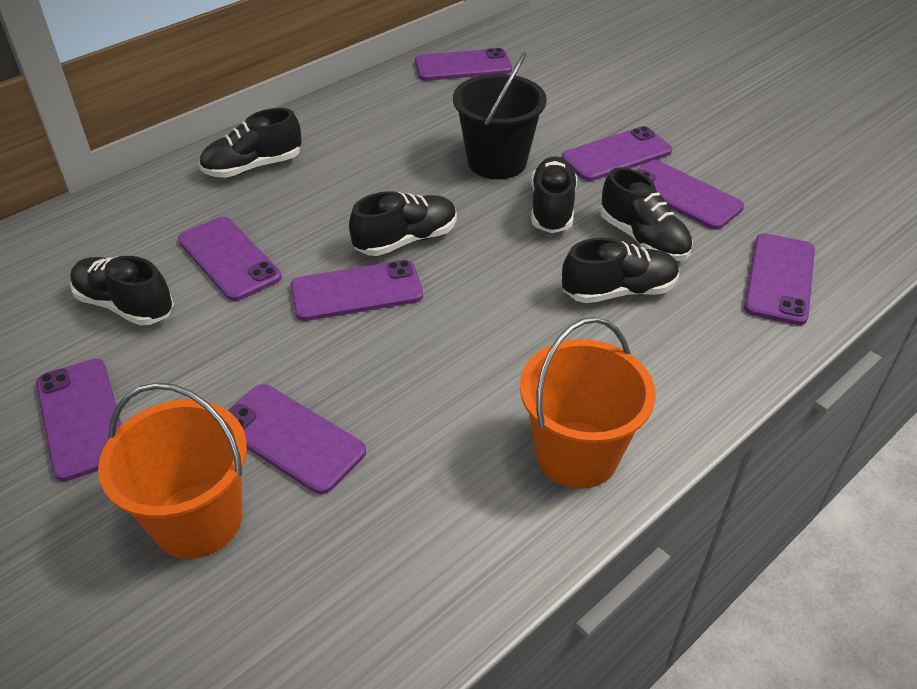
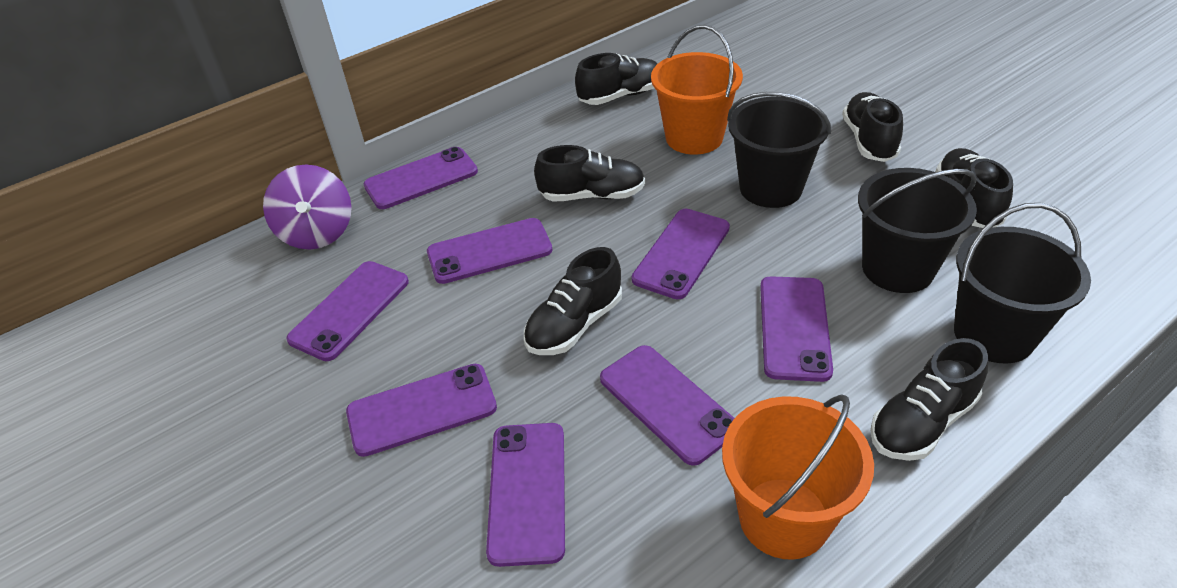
black bucket: [453,52,547,179] = 1 -> [727,92,831,208] [858,168,977,293] [954,203,1091,363] = 3
purple spinning top: none = 0 -> [263,164,352,250] = 1

